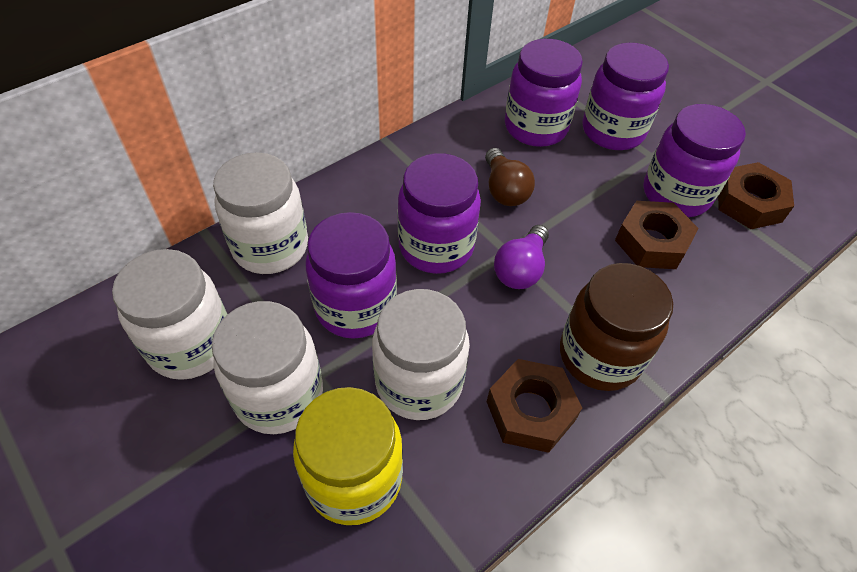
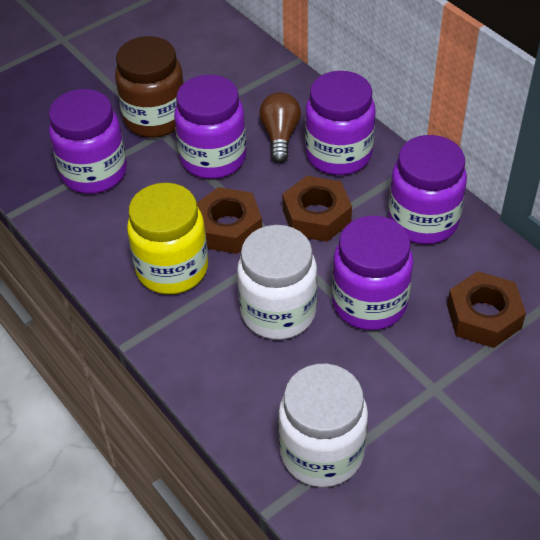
purple light bulb: [494,225,549,289] = 1 -> none = 0
white jar: [112,249,227,380] [212,301,323,434] [213,152,308,274] [372,289,470,420] = 4 -> [237,225,317,340] [278,364,368,487] = 2

